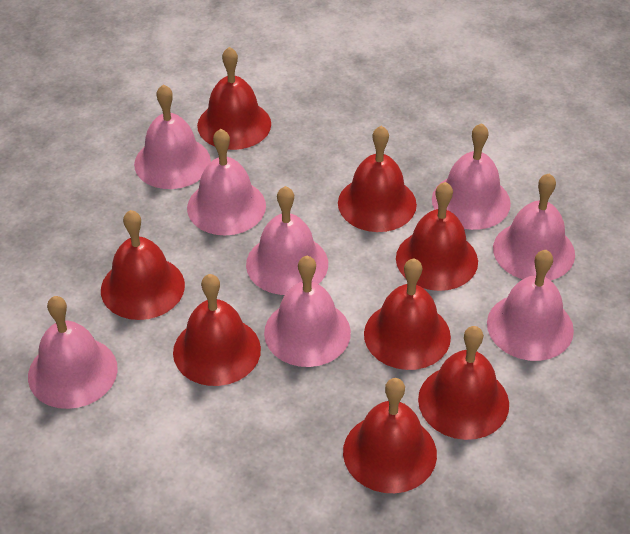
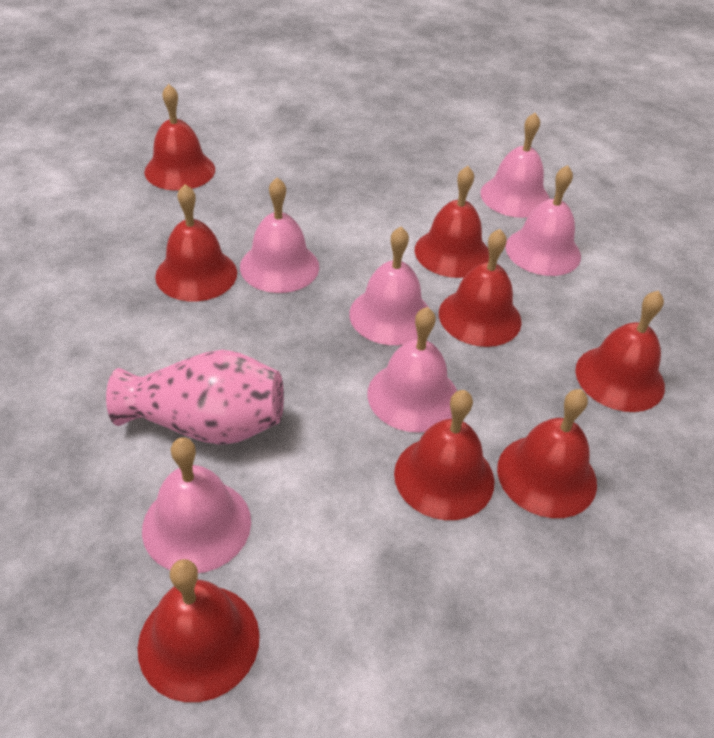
pink bell: [28,296,118,409] [134,84,211,189] [187,129,266,235] [246,186,328,295] [264,256,351,367] [432,123,511,230] [487,250,574,361] [493,174,575,280] = 8 -> [142,437,251,573] [240,177,319,293] [349,227,430,345] [367,307,457,432] [480,113,550,218] [505,165,581,276] = 6
pink vase: none = 0 -> [106,350,284,445] = 1

